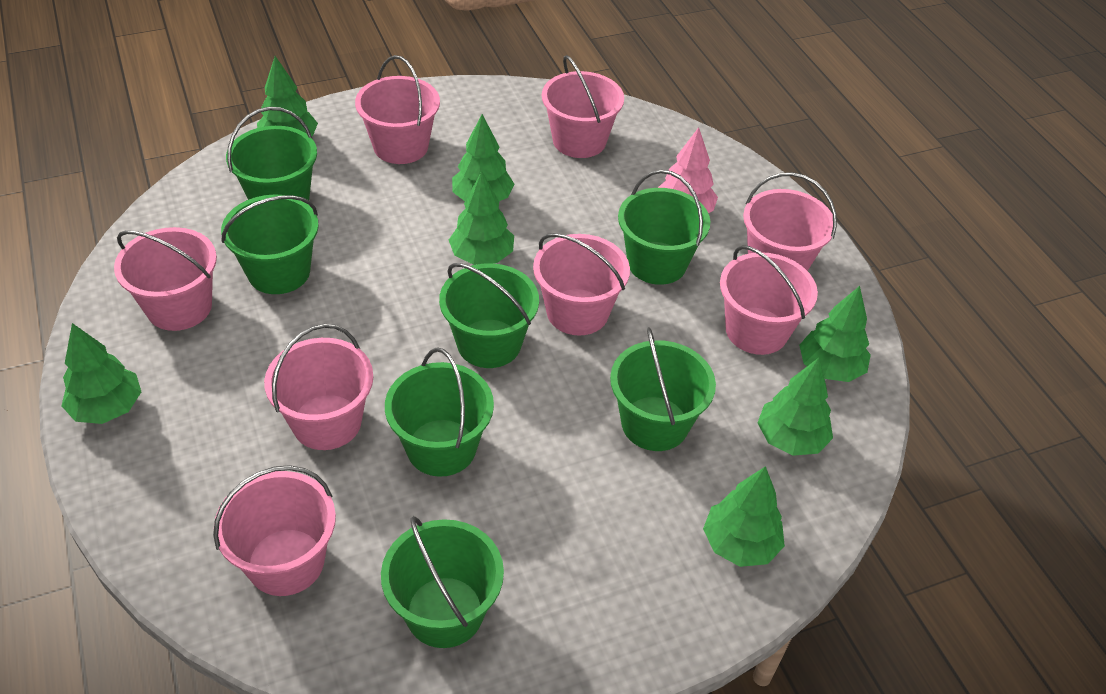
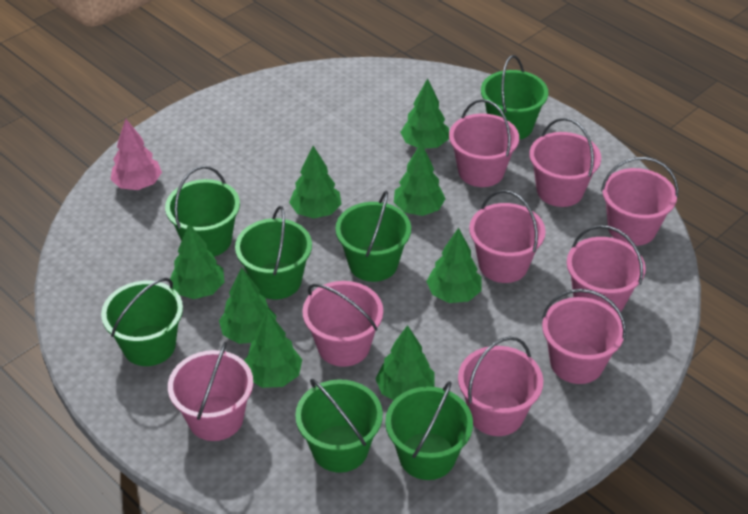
green tree: [61,323,141,424] [257,56,318,136] [449,171,514,265] [452,114,514,201] [703,466,785,567] [758,358,833,456] [799,286,871,382] = 7 -> [170,224,224,299] [219,268,276,344] [244,310,302,388] [289,146,341,219] [375,325,435,400] [394,143,445,216] [400,78,449,149] [426,228,482,303] = 8
pink bucket: [114,227,217,331] [213,465,336,596] [264,324,373,450] [355,55,440,164] [533,233,630,335] [542,55,624,158] [720,245,818,355] [743,172,837,271] = 8 -> [168,342,253,441] [302,281,383,367] [449,99,519,187] [458,336,543,436] [469,190,546,283] [530,118,601,207] [542,289,626,384] [567,225,646,314] [601,157,678,246] = 9

